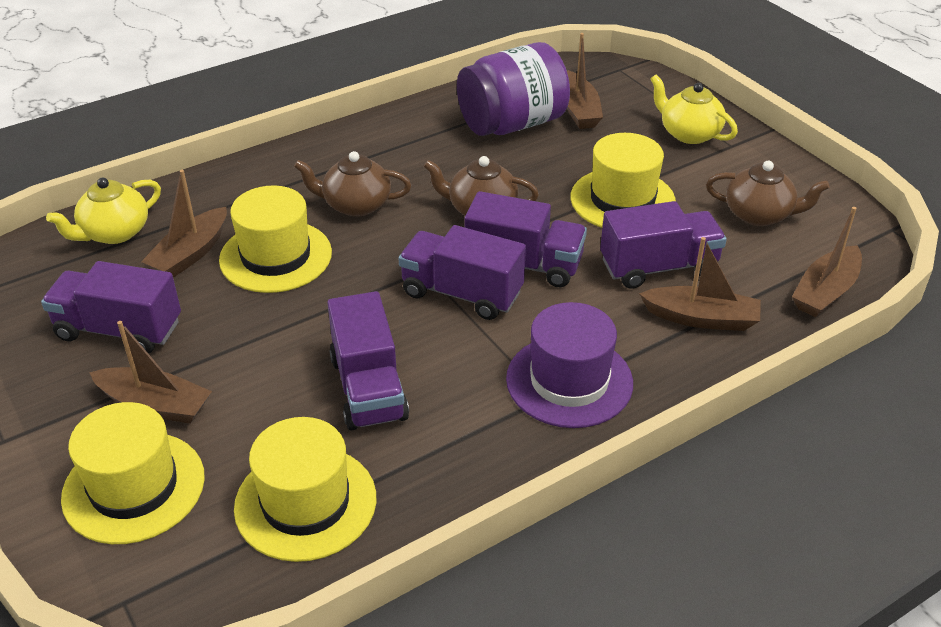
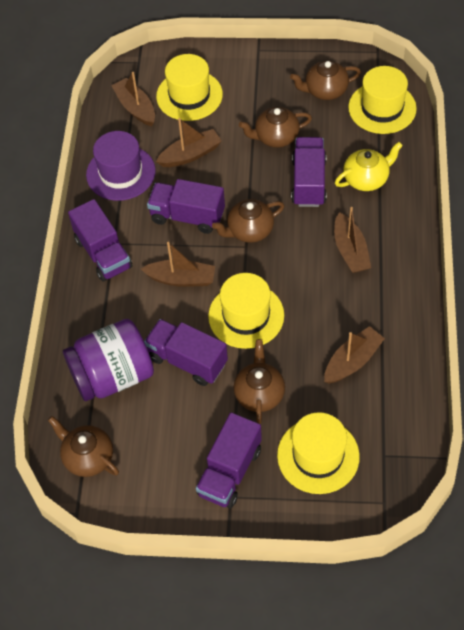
brown teapot: [294,151,411,217] [424,156,539,215] [706,160,830,226] = 3 -> [48,416,119,477] [212,199,284,243] [233,339,285,424] [239,107,312,148] [290,60,361,100] = 5
yellow teapot: [46,177,161,244] [650,75,738,144] = 2 -> [335,142,403,191] = 1

